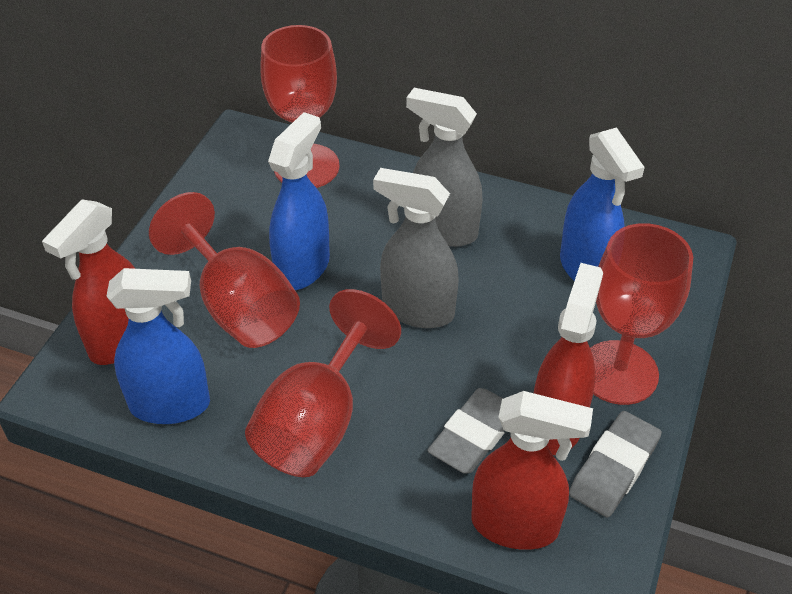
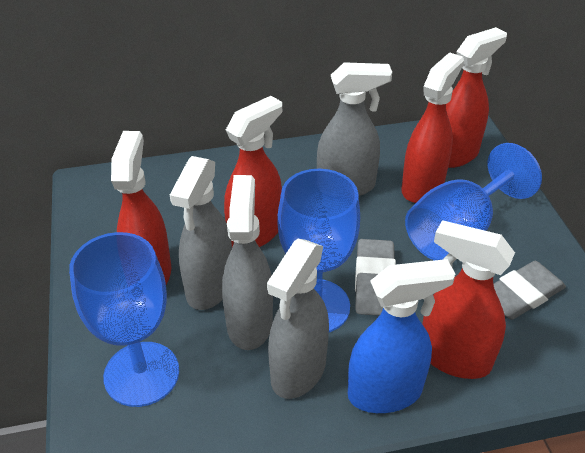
blue goblet: none = 0 -> [69,232,179,407] [277,169,360,332] [405,143,542,260] = 3
blue spray bottle: [106,268,210,424] [268,112,330,290] [560,127,645,281] = 3 -> [348,259,455,413] = 1
grey spray bottle: [373,168,459,328] [406,88,482,247] = 2 -> [170,156,232,310] [222,175,273,350] [267,239,329,399] [317,62,392,196] = 4
red goblet: [149,192,300,348] [245,289,401,477] [261,25,340,188] [590,223,693,405] = 4 -> none = 0
red spray bottle: [42,199,136,365] [471,391,593,550] [534,263,603,455] = 3 -> [111,131,171,284] [224,96,282,247] [401,52,464,203] [422,220,515,379] [446,27,507,168] = 5

